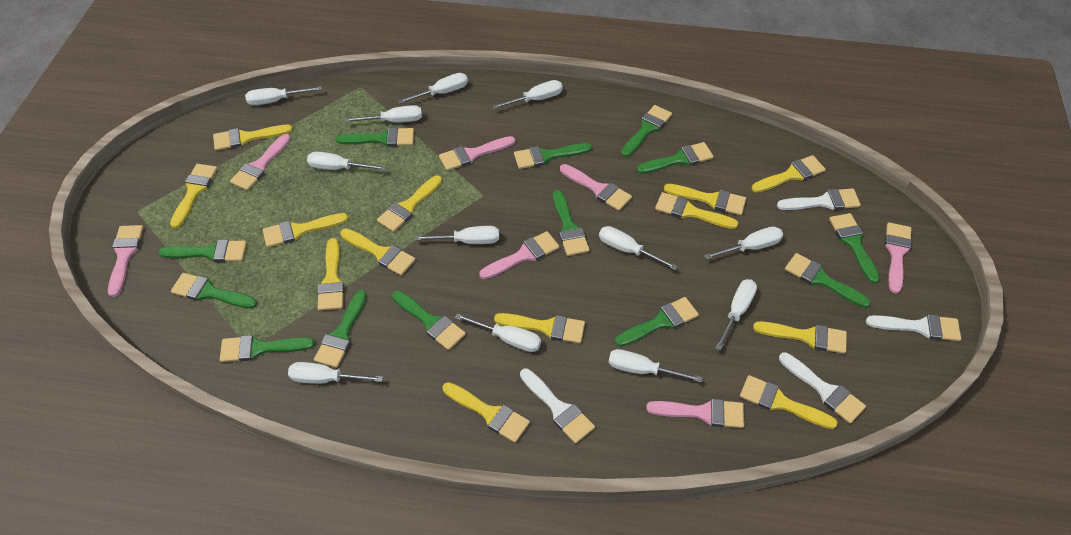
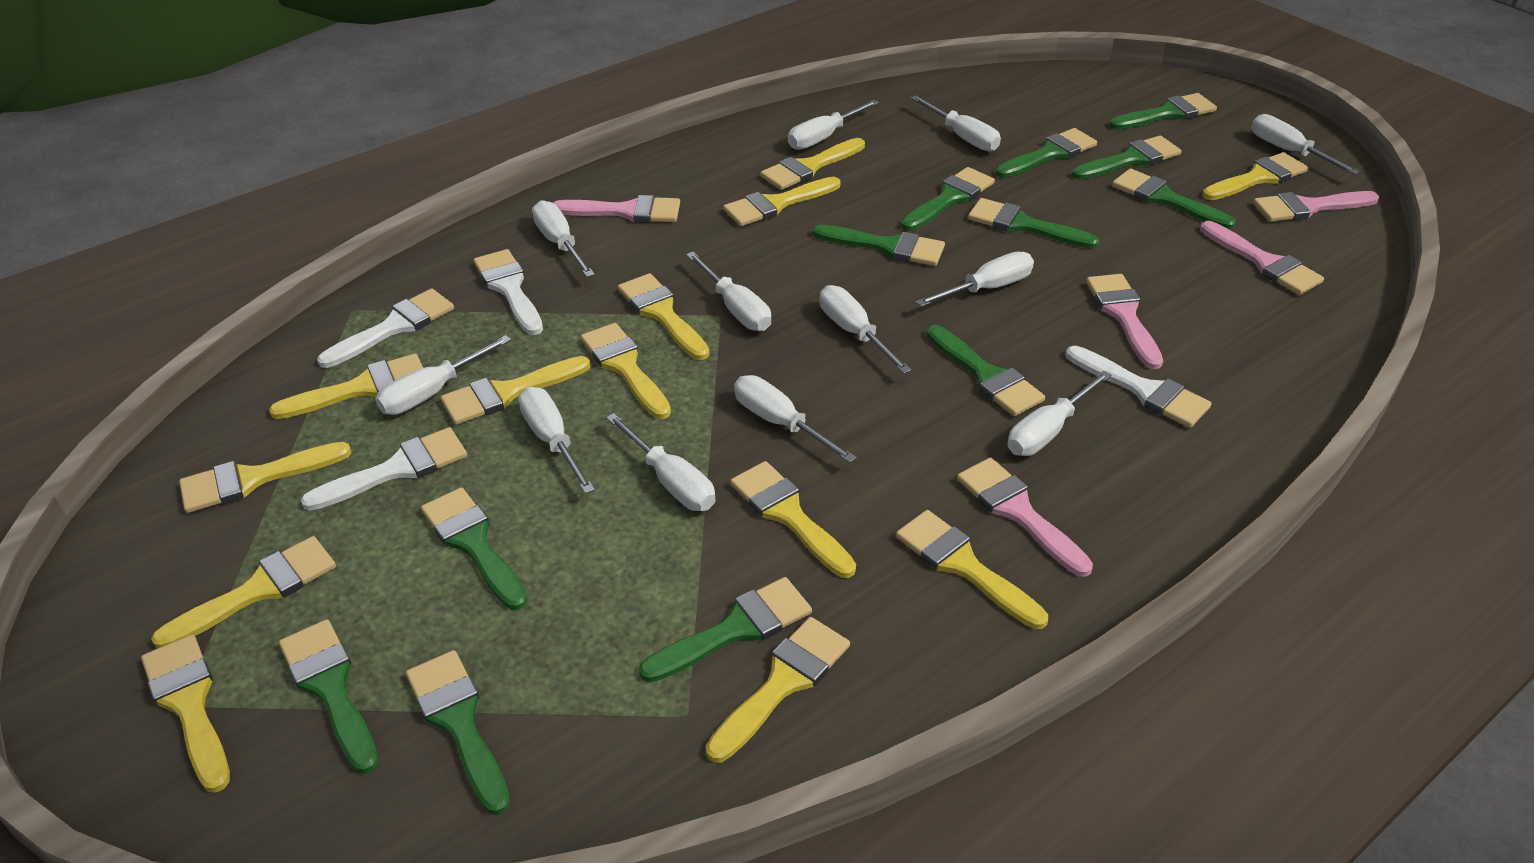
green brush: [159,240,247,262] [171,273,257,309] [220,335,315,362] [314,290,367,368] [336,127,414,147] [392,290,466,350] [514,143,592,169] [553,190,590,256] [615,297,699,347] [621,105,672,157] [637,142,714,174] [785,253,871,308] [829,213,880,284] = 13 -> [279,619,379,774] [406,650,510,815] [421,487,528,610] [639,577,812,682] [812,224,945,266] [901,167,995,231] [926,325,1045,416] [968,198,1099,249] [996,128,1097,178] [1072,136,1182,180] [1109,93,1217,129] [1112,168,1236,229] = 12
pink brush: [108,225,143,297] [230,134,291,191] [439,136,515,171] [479,231,559,279] [560,164,632,211] [646,399,744,428] [885,222,912,294] = 7 -> [553,195,680,223] [957,457,1093,577] [1086,274,1163,369] [1200,221,1324,295] [1253,191,1379,222] = 5

